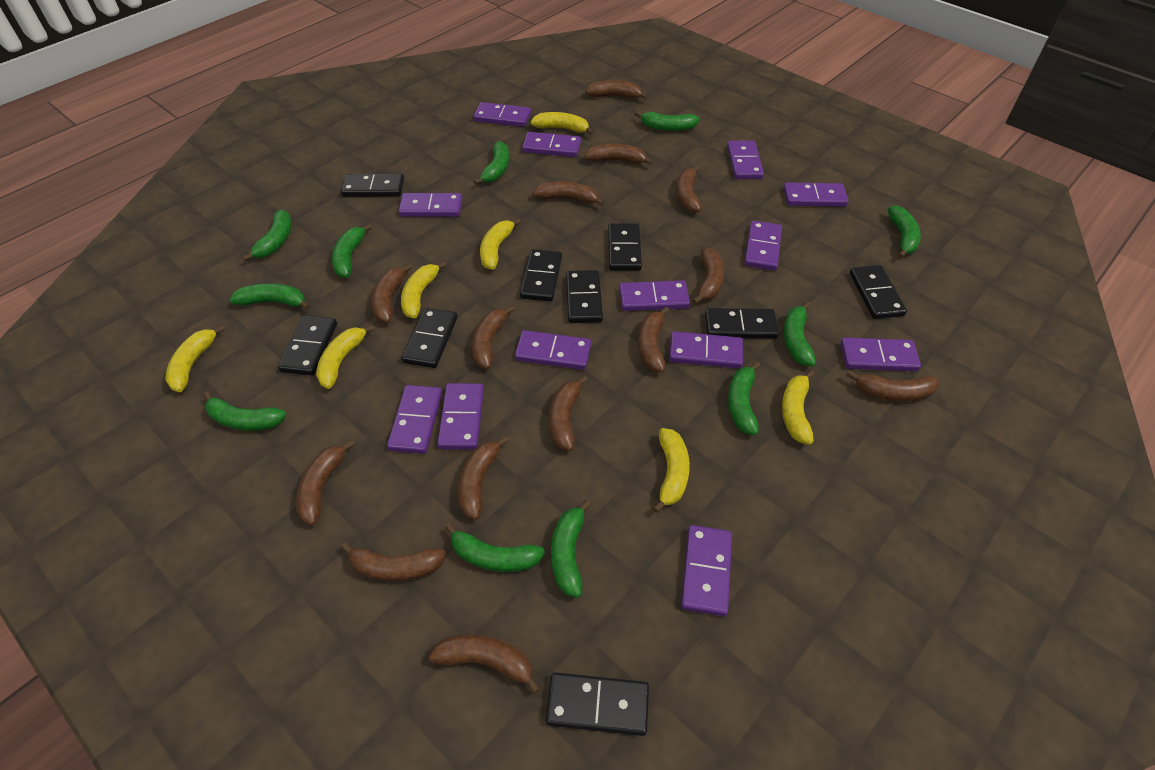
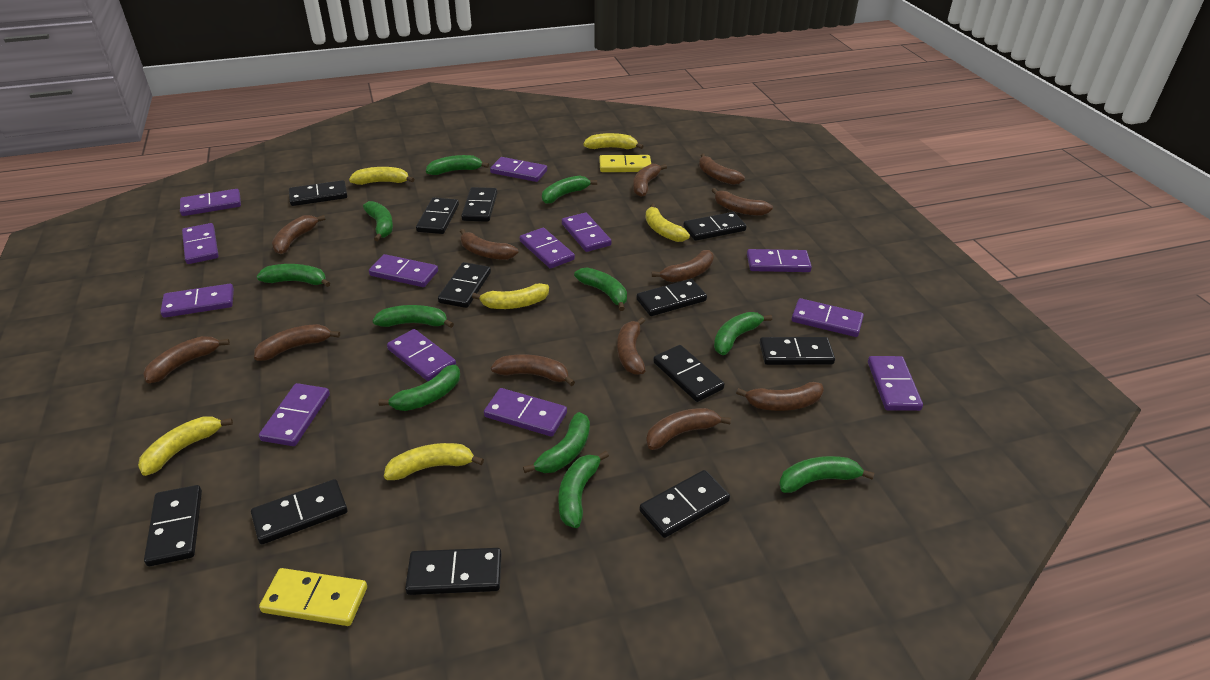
black domino: [278,315,337,376] [341,174,404,197] [402,308,457,368] [520,249,562,301] [546,673,649,736] [566,270,603,323] [608,223,642,271] [705,308,779,339] [850,265,907,319] = 9 -> [144,485,202,566] [251,479,348,544] [289,180,347,206] [405,548,502,595] [416,198,459,234] [438,262,491,308] [461,187,497,222] [636,279,707,316] [639,470,730,538] [653,345,725,402] [683,212,747,241] [760,337,835,365] = 12
brown banana: [296,440,355,525] [341,542,446,582] [372,264,412,323] [429,634,540,694] [458,436,509,520] [472,305,515,369] [533,181,604,206] [549,375,588,451] [584,144,653,165] [586,80,648,99] [638,307,669,372] [677,165,701,213] [692,248,724,304] [847,371,939,401] = 14 -> [143,336,230,383] [254,324,340,361] [272,215,325,254] [460,229,518,260] [491,354,575,386] [617,317,645,375] [633,164,667,197] [646,408,731,450] [652,250,714,282] [699,154,745,185] [711,188,773,216] [736,382,824,411] = 12
yellow banana: [165,325,225,392] [316,325,375,389] [401,261,447,319] [480,218,521,270] [531,112,594,135] [653,428,690,513] [782,370,815,445] = 7 -> [138,417,233,476] [349,167,414,185] [384,443,484,480] [472,283,549,309] [584,133,644,149] [646,204,690,242] = 6
yellow domino: none = 0 -> [259,568,367,626] [599,155,651,172] = 2

